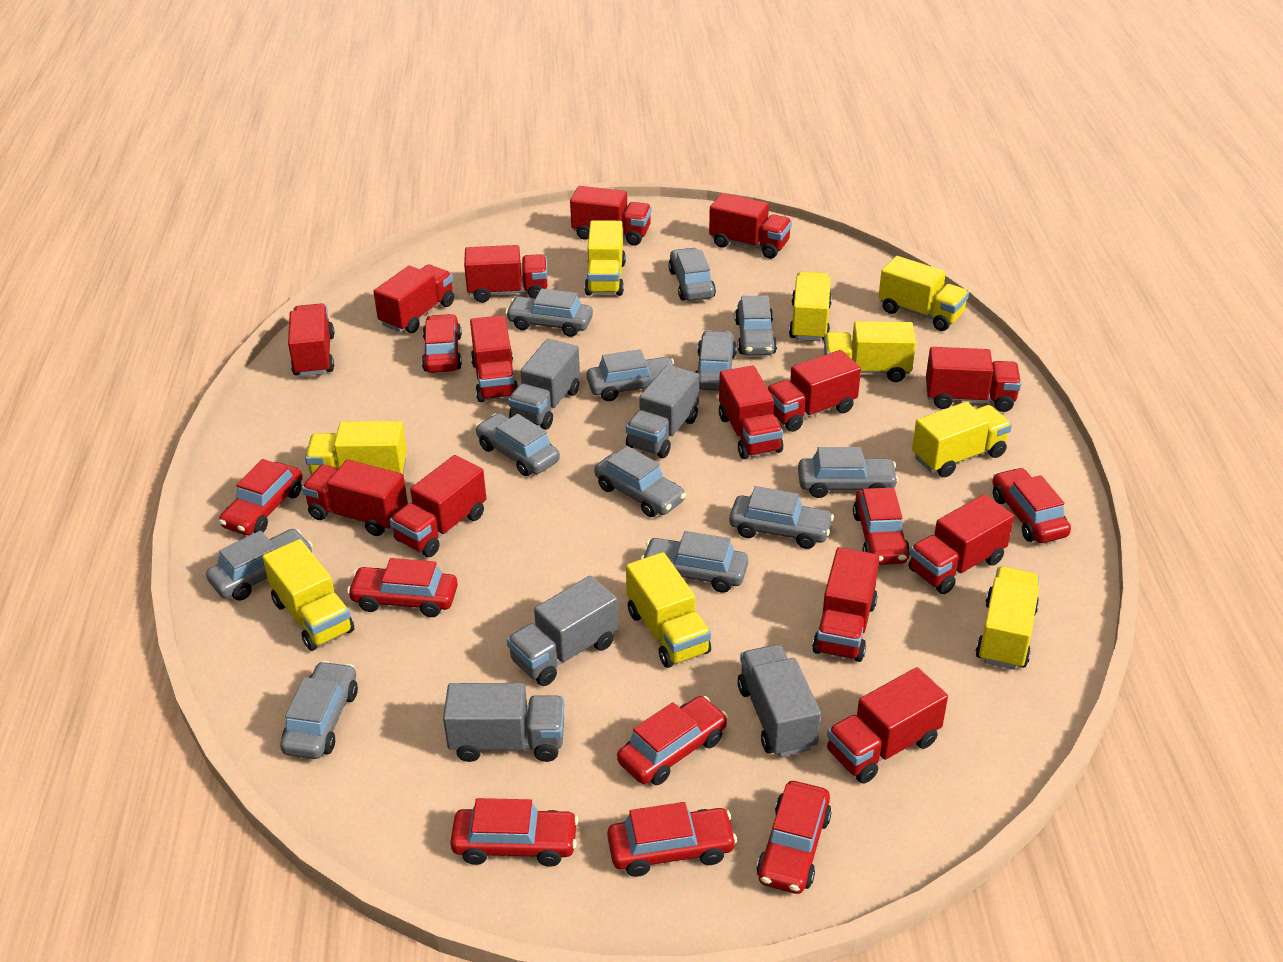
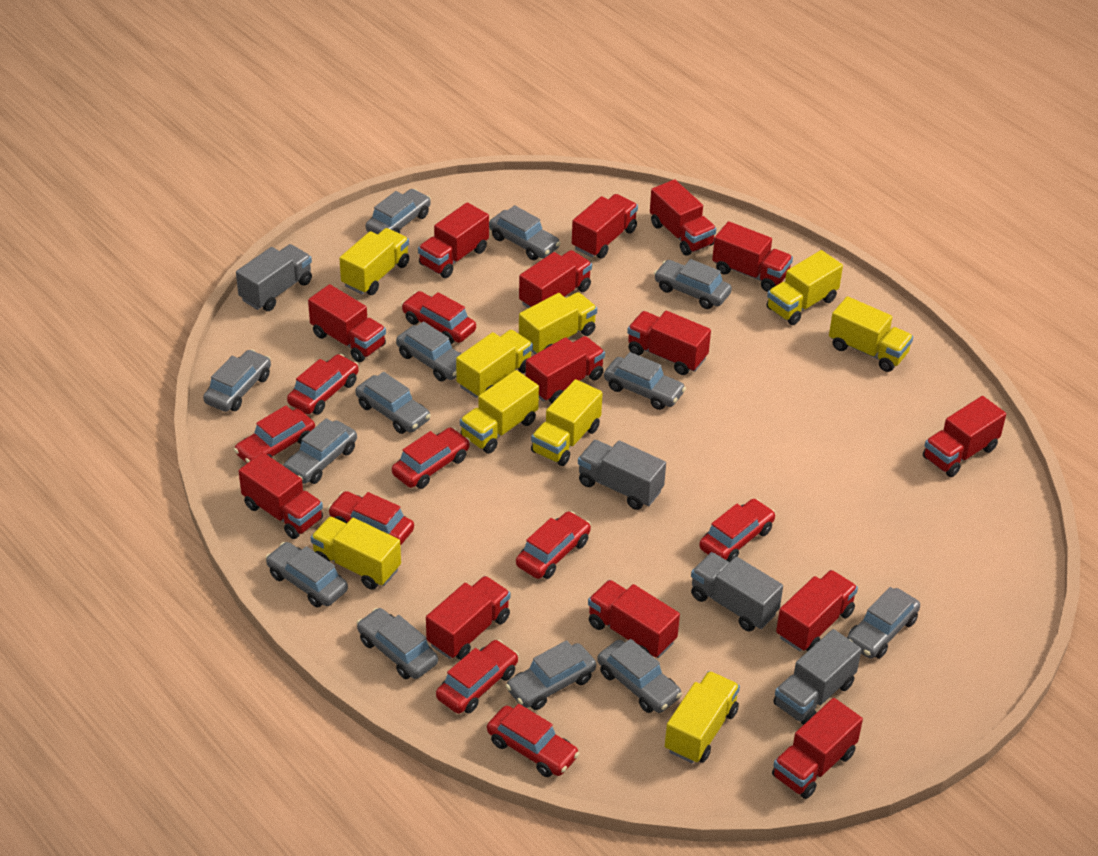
grey car: [206,529,313,600] [280,661,358,759] [475,413,560,476] [505,288,593,337] [587,349,674,401] [594,446,686,517] [641,531,748,593] [668,248,716,301] [695,330,737,391] [729,486,834,549] [735,295,777,356] [798,447,899,498] = 12 -> [203,349,271,412] [265,542,348,608] [283,418,357,484] [355,372,431,434] [357,608,438,679] [366,189,431,234] [396,321,462,381] [489,205,560,260] [506,640,596,710] [597,639,682,713] [604,352,686,410] [654,259,732,309] [847,587,920,659] = 13
grey truck: [443,683,564,762] [507,576,618,686] [508,339,580,430] [626,365,699,458] [738,644,821,757] = 5 -> [236,244,312,311] [578,440,666,510] [691,552,783,631] [773,629,862,725] = 4

